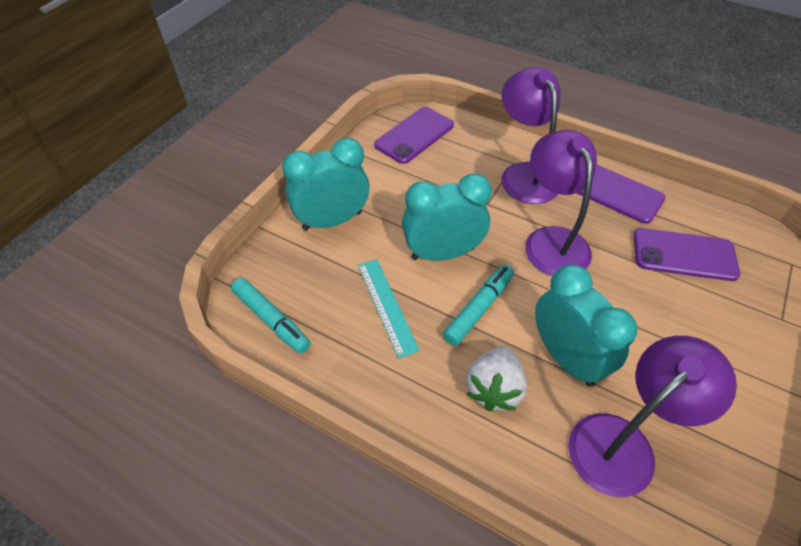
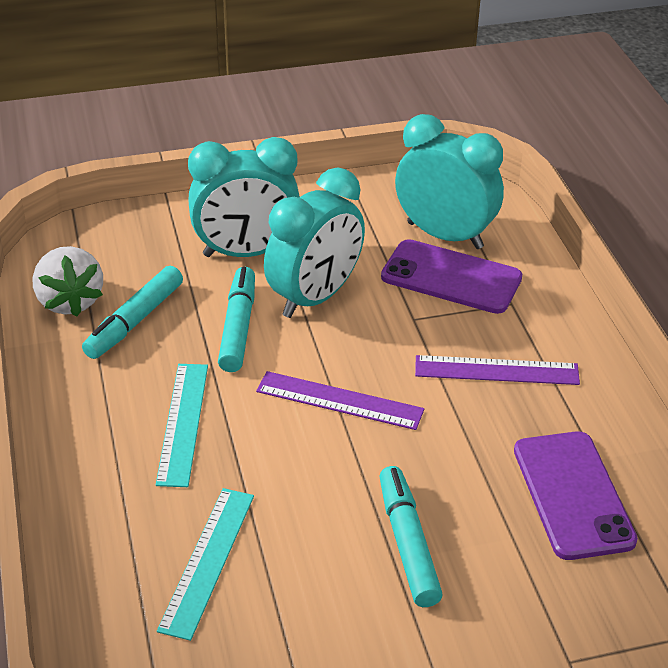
purple lamp: [501,67,561,204] [525,130,597,276] [568,336,737,497] = 3 -> none = 0
purple phone: [374,107,454,164] [577,164,666,224] [633,228,740,281] = 3 -> [381,239,522,314] [514,431,638,560] = 2
purple ruler: none = 0 -> [256,371,424,430] [415,355,580,385] = 2
turquoise marker: [231,278,311,354] [443,265,514,346] = 2 -> [82,266,183,359] [218,267,255,372] [379,466,443,607] = 3
turquoise ruler: [358,259,420,359] = 1 -> [156,364,208,487] [157,488,254,641] = 2

